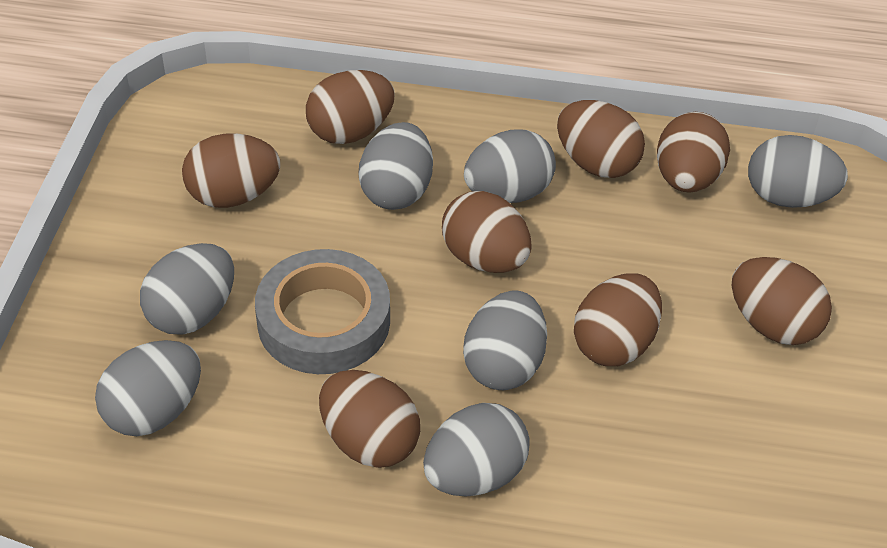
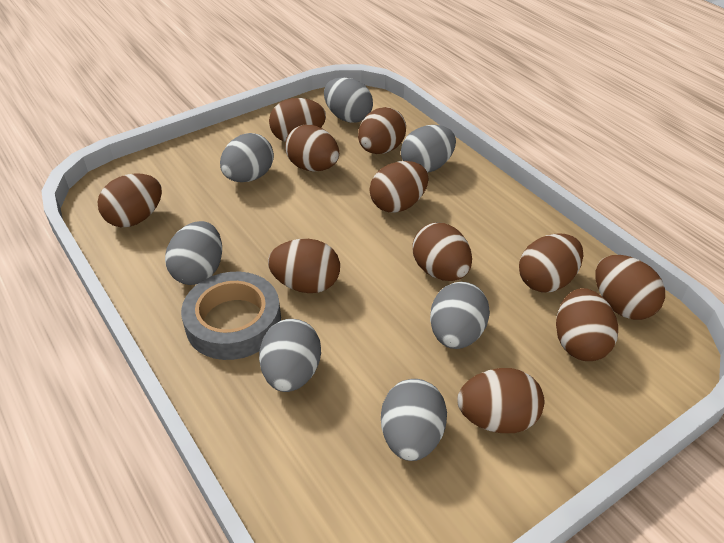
brown egg: [182,133,280,208] [306,70,395,144] [319,370,420,468] [442,191,531,273] [557,100,645,178] [574,273,662,366] [657,112,730,193] [732,257,832,345] = 8 -> [97,173,162,227] [268,239,340,293] [269,98,326,142] [285,125,339,172] [358,107,406,154] [369,161,428,213] [412,223,472,281] [457,368,544,433] [519,234,583,293] [556,288,618,361] [595,255,665,320] = 11

